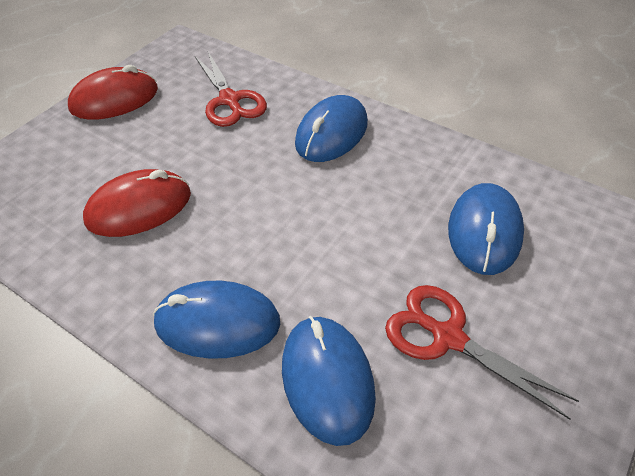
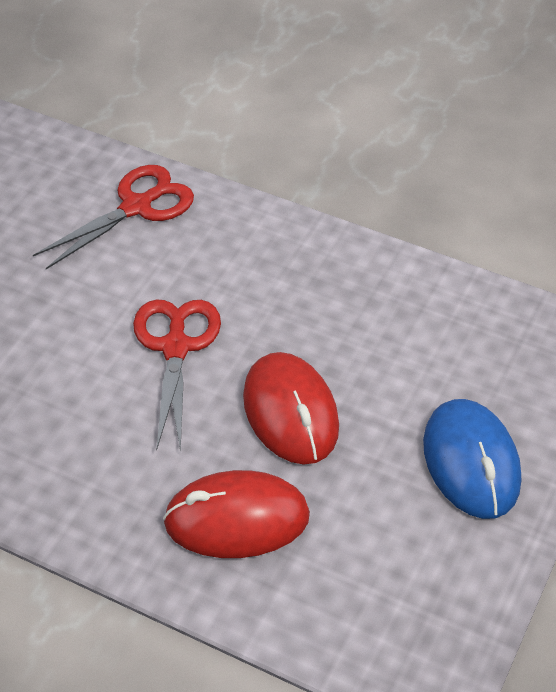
blue mouse: [153,281,280,359] [282,316,376,446] [295,95,368,162] [448,183,524,275] = 4 -> [423,399,521,519] = 1

